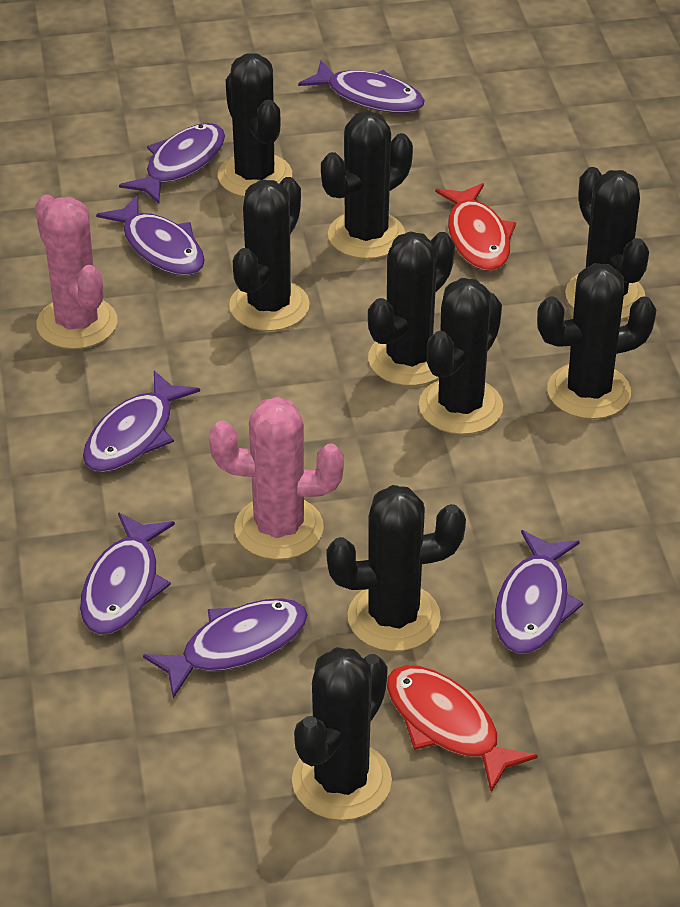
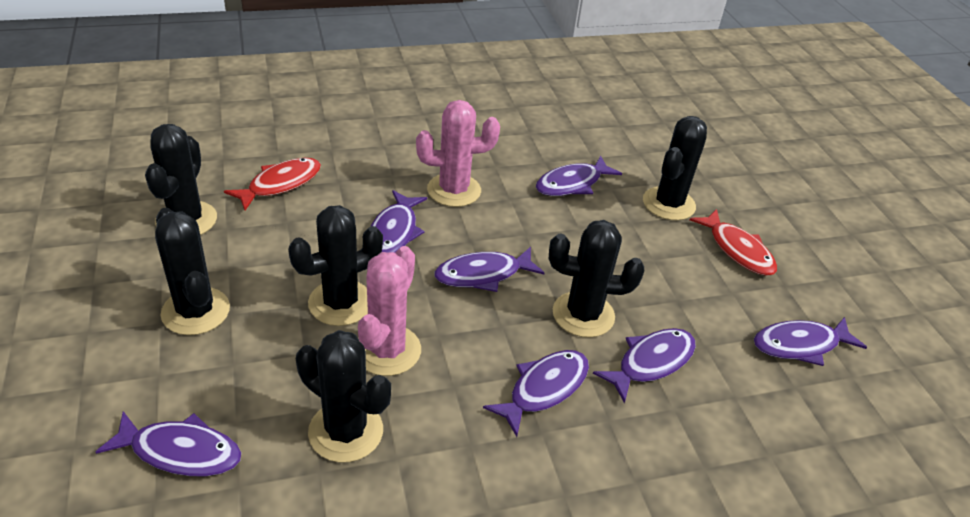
black cactus: [218,53,292,197] [229,177,310,331] [292,647,392,820] [321,111,413,259] [327,485,466,652] [368,231,455,386] [419,278,503,435] [537,263,657,419] [565,167,649,319] = 9 -> [145,124,217,235] [155,208,230,335] [288,205,383,326] [296,330,391,462] [549,220,644,337] [643,116,707,220] = 6

